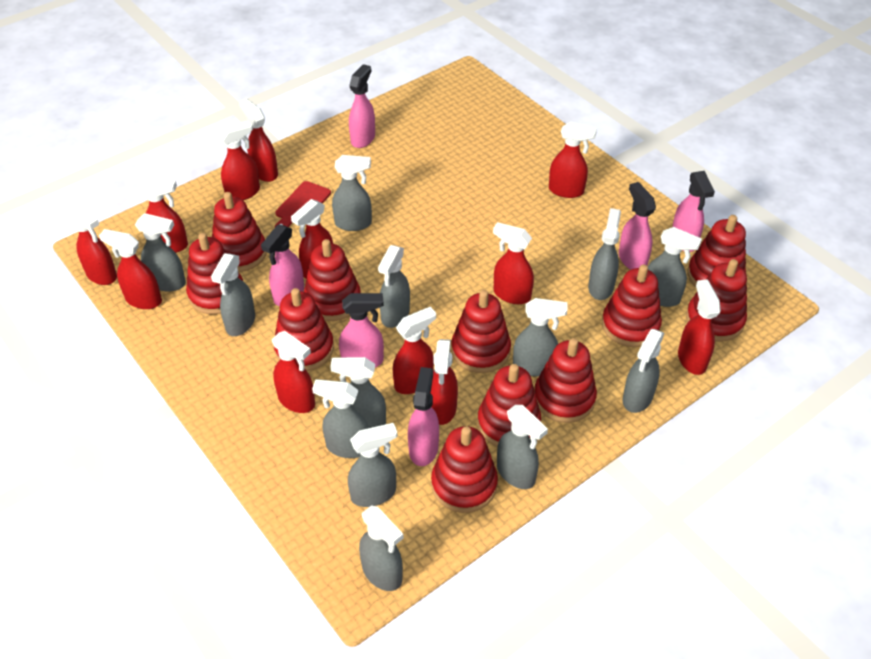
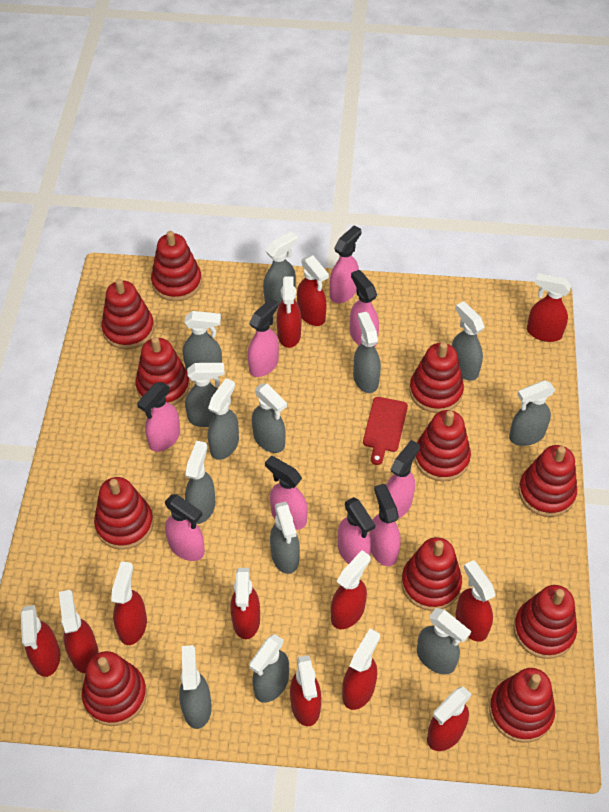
pink spray bottle: [261,224,304,306] [339,293,384,368] [349,64,375,148] [408,367,439,466] [619,182,656,270] [672,171,715,252] = 6 -> [137,382,180,452] [165,494,205,561] [248,298,279,377] [265,456,308,530] [329,225,362,303] [338,497,375,564] [350,270,379,347] [370,484,401,566] [386,440,420,519] = 9

